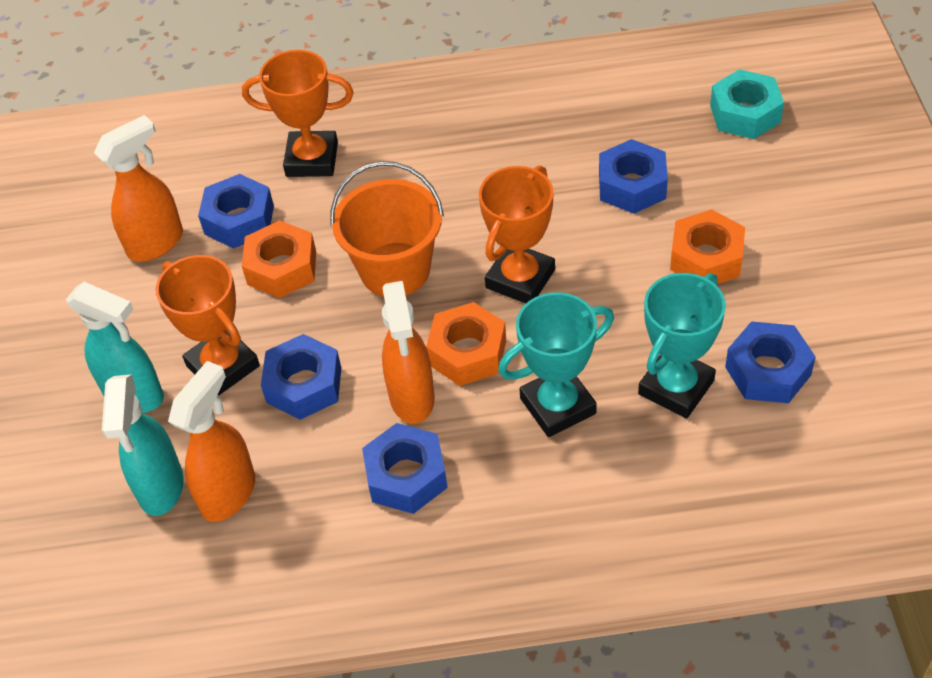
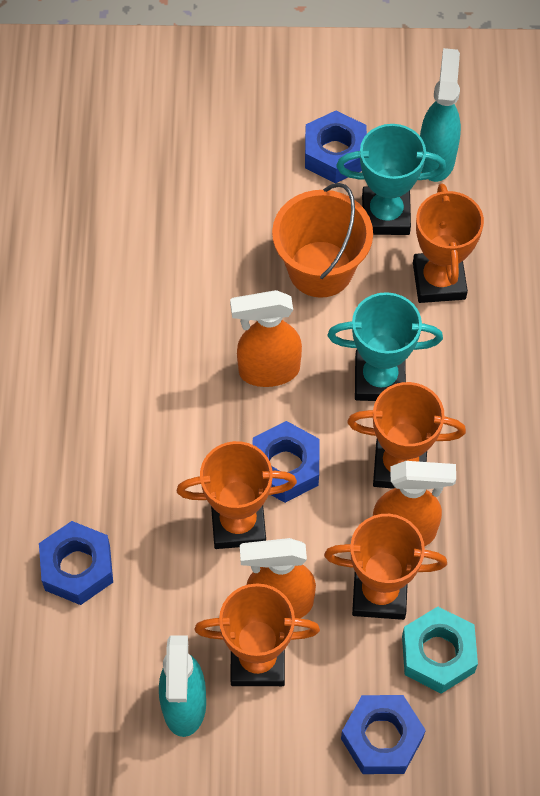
blue nut: [198,174,274,249] [261,334,341,420] [362,423,448,514] [599,139,668,214] [725,321,816,403] = 5 -> [39,521,113,605] [252,421,320,503] [305,111,367,183] [341,695,426,774] = 4
orange nut: [242,220,316,298] [426,302,506,386] [670,209,745,284] = 3 -> none = 0
orange trophy: [156,255,260,396] [242,50,354,177] [479,165,555,304] = 3 -> [177,441,297,549] [195,583,320,686] [324,514,447,620] [347,382,466,489] [413,183,484,303] = 5

